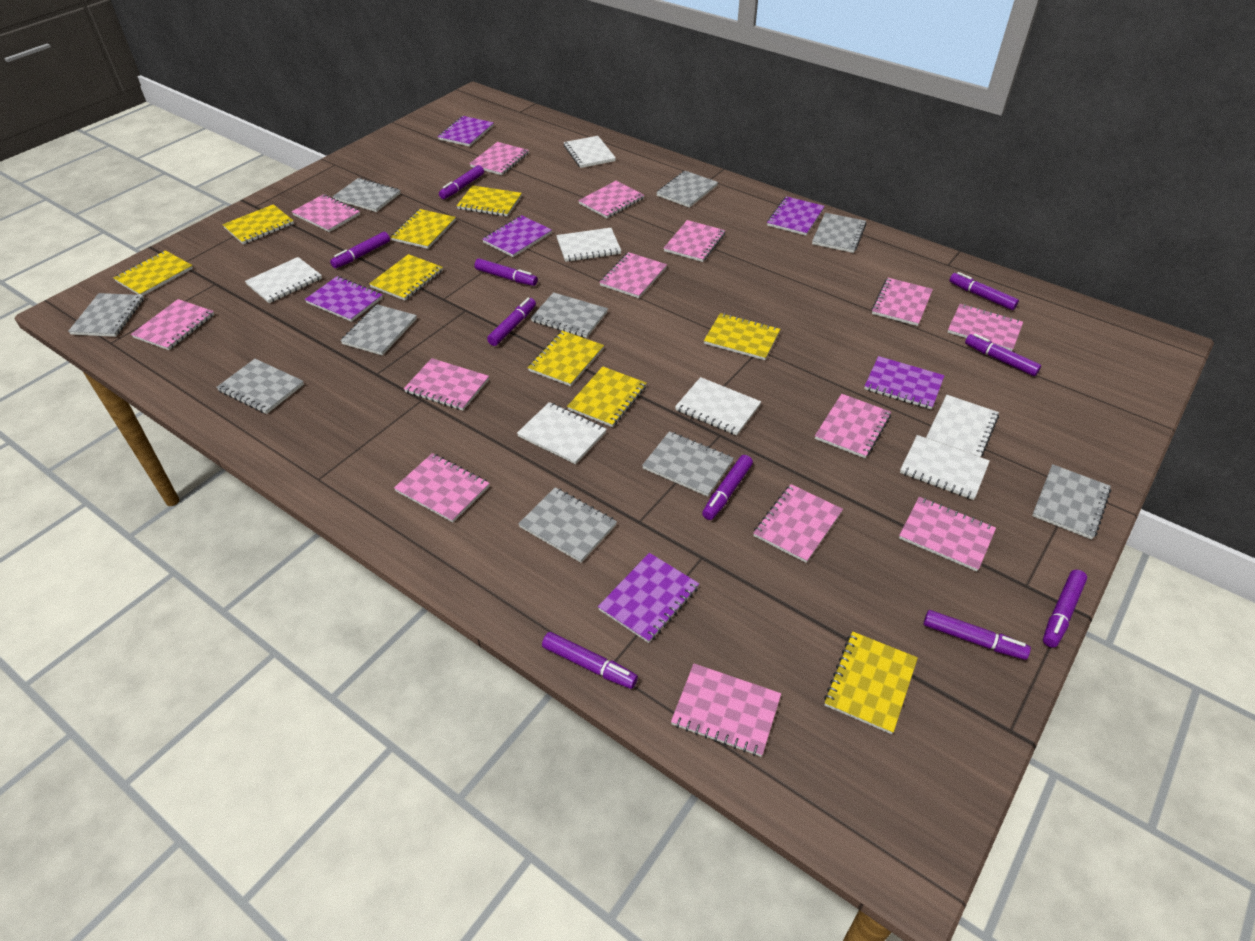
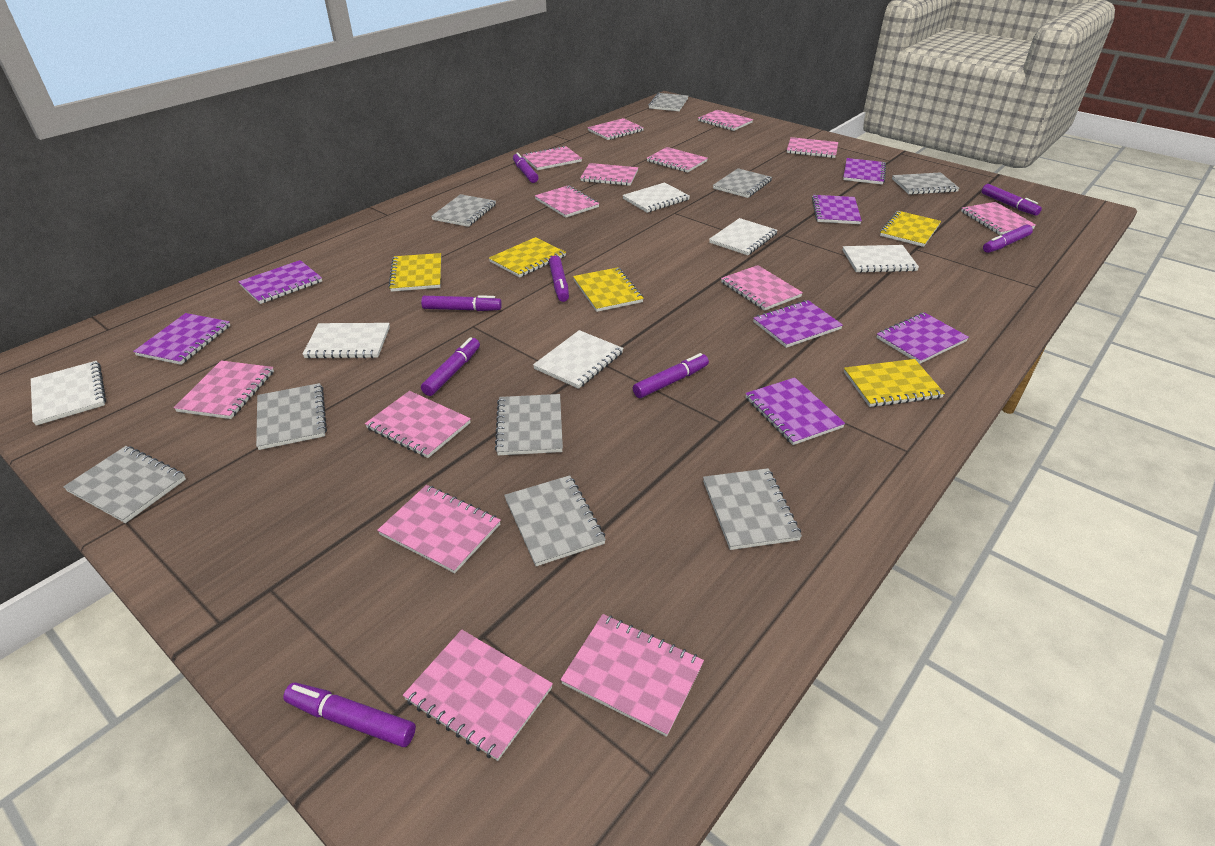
grey notebook: [68,293,144,337] [216,359,304,414] [333,178,401,212] [340,304,417,356] [518,487,617,563] [531,292,608,338] [642,431,734,497] [656,171,718,208] [812,213,867,253] [1032,464,1111,540] = 10 -> [63,446,186,523] [256,383,327,450] [431,194,496,227] [495,394,563,455] [504,475,606,566] [648,93,688,111] [703,468,802,550] [713,168,772,198] [892,172,960,195] = 9
purple marker: [330,232,390,268] [439,165,484,199] [474,258,538,286] [487,297,536,346] [542,632,638,689] [702,455,753,520] [923,610,1031,660] [949,272,1019,310] [965,334,1041,376] [1043,570,1087,648] = 10 -> [283,683,416,747] [421,295,502,311] [421,337,480,396] [513,152,539,183] [549,255,569,302] [633,353,709,398] [982,184,1042,216] [983,225,1033,253] = 8
purple notebook: [305,276,383,322] [438,116,494,147] [482,215,552,257] [598,553,699,643] [767,196,825,236] [864,356,945,409] = 6 -> [133,313,230,365] [238,260,322,304] [745,378,845,445] [753,300,843,348] [812,195,862,224] [843,158,886,185] [876,312,969,364] = 7
white notebook: [245,257,322,303] [517,402,607,464] [556,228,621,262] [564,136,616,168] [675,377,761,436] [900,435,990,500] [926,395,999,457] = 7 -> [31,361,106,426] [302,323,390,359] [533,330,624,389] [622,182,690,213] [709,218,778,255] [843,245,919,273] = 6
yellow notebook: [114,250,193,296] [222,204,294,244] [369,254,443,300] [391,209,456,249] [457,185,522,217] [528,331,604,386] [567,366,647,427] [704,313,780,360] [824,632,918,734] = 9 -> [388,253,441,292] [489,237,566,278] [573,267,644,312] [844,359,945,407] [880,211,941,247] = 5

